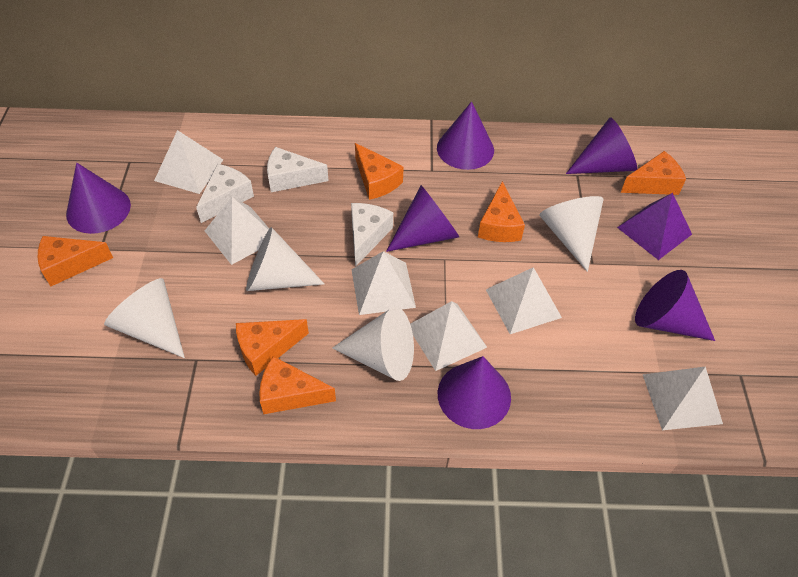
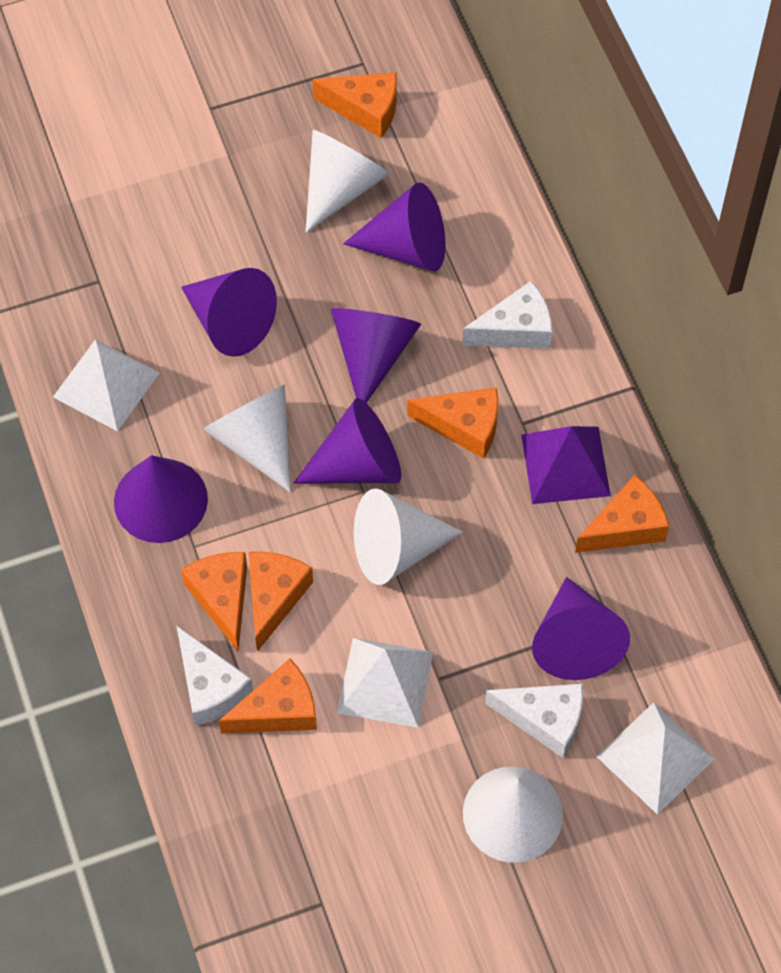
white pyramid: [154,130,223,194] [205,197,269,265] [351,251,416,315] [410,301,487,371] [486,267,562,334] [643,366,723,430] = 6 -> [53,339,160,431] [337,638,433,728] [596,702,714,815] = 3

